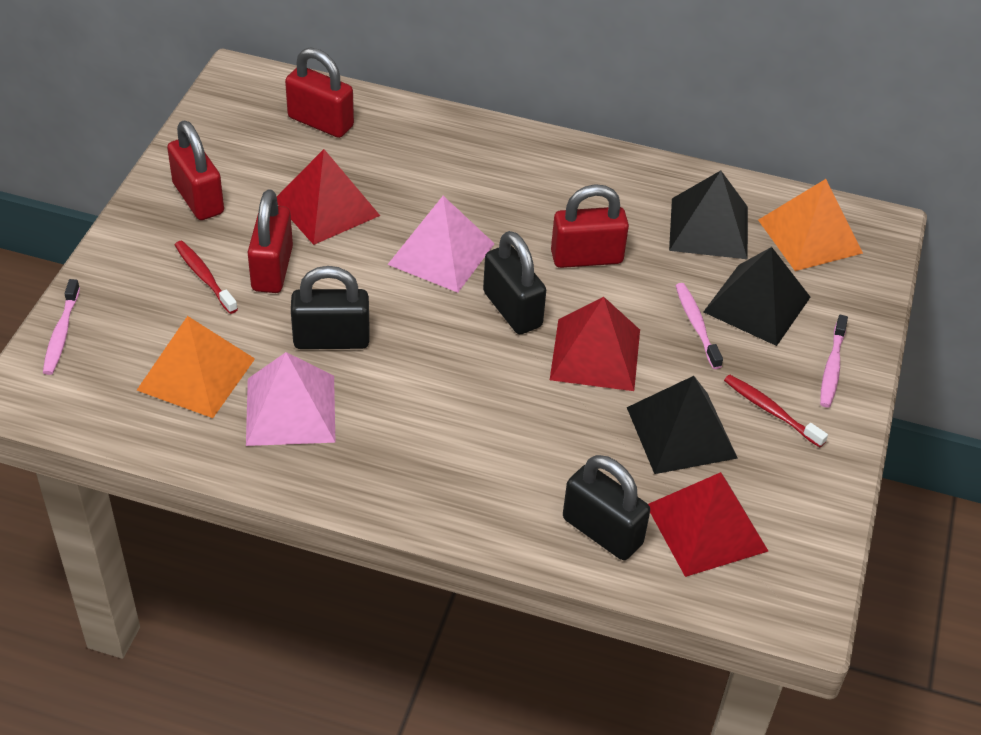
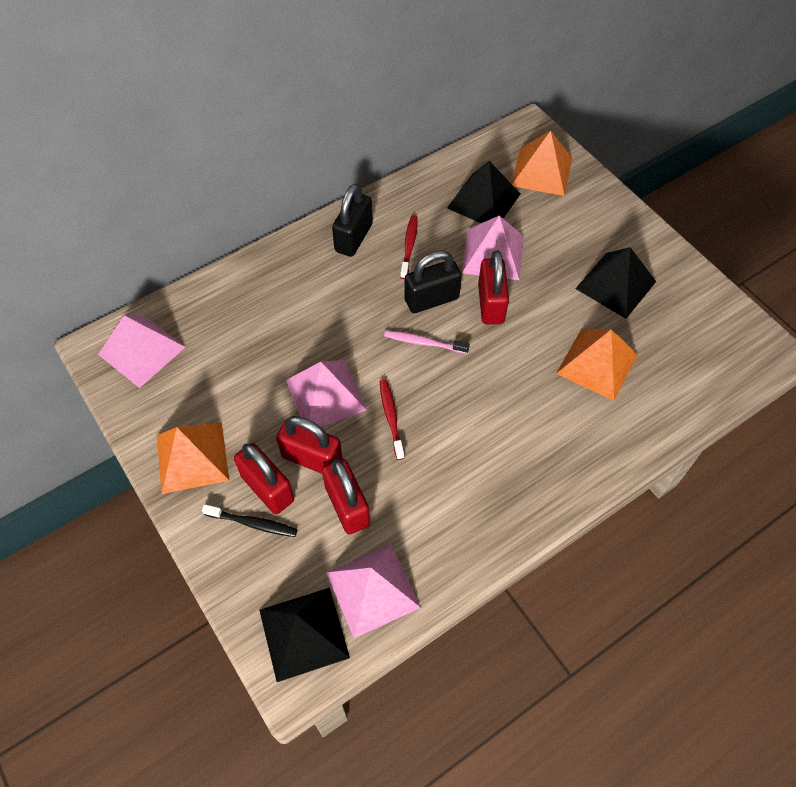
black padlock: [291,266,370,349] [483,231,546,334] [563,455,650,560] = 3 -> [332,183,373,257] [404,251,462,313] = 2
black toothbrush: none = 0 -> [202,504,298,537] = 1
orange pyramid: [137,316,255,418] [758,179,863,271] = 2 -> [157,423,229,494] [511,131,572,196] [556,329,638,401] = 3
pink pyramid: [246,352,336,446] [387,196,495,293] = 2 -> [98,315,185,388] [286,360,367,427] [326,544,421,638] [462,215,524,280] = 4
pink toothbrush: [43,279,80,375] [676,283,723,369] [820,315,848,408] = 3 -> [384,330,470,354] = 1
red pyramid: [277,149,380,245] [550,297,640,391] [648,472,768,577] = 3 -> none = 0

